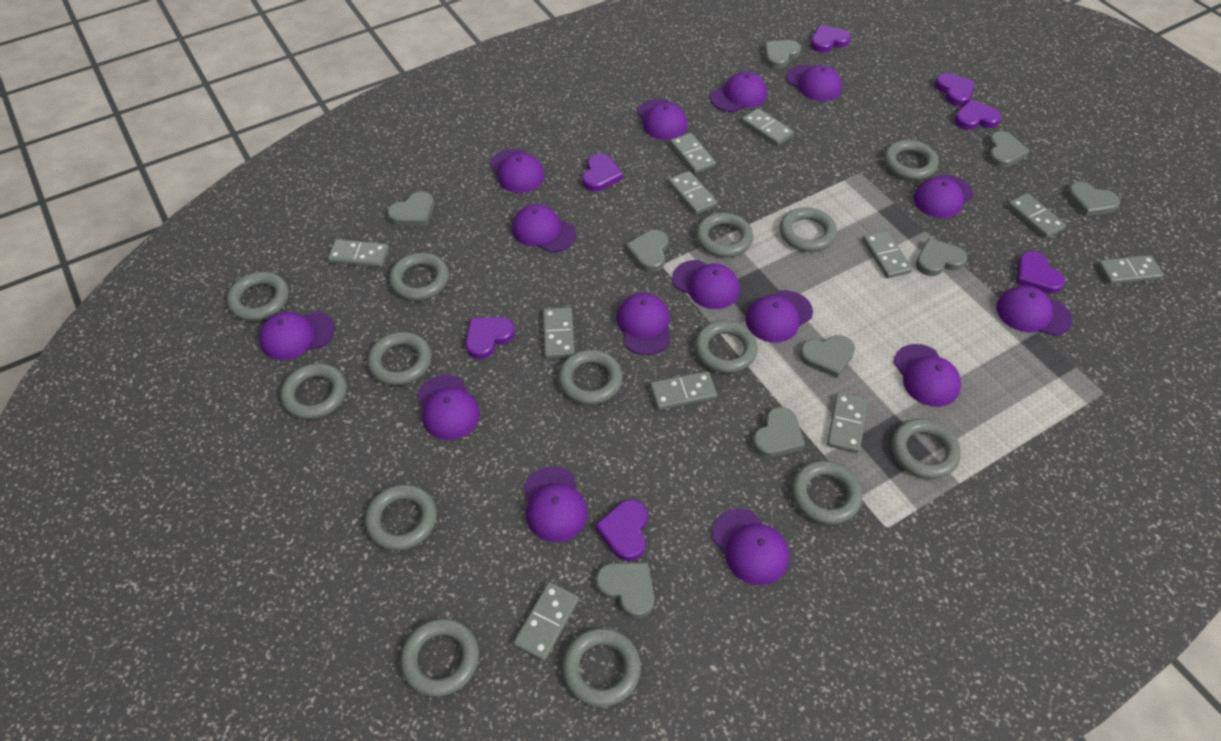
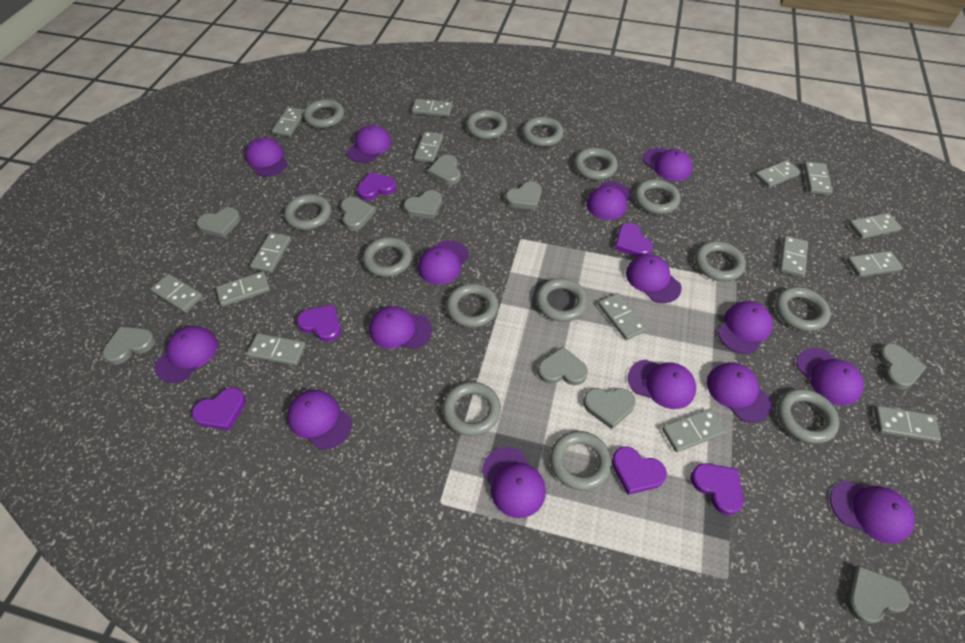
grey domino: [328,239,389,268] [513,582,579,661] [543,307,575,359] [650,371,717,410] [668,171,717,215] [670,133,716,174] [741,108,794,146] [827,392,868,453] [863,231,912,278] [1007,193,1066,238] [1097,255,1164,284] = 11 -> [150,274,203,312] [216,271,270,307] [247,333,306,366] [250,232,291,273] [272,107,304,137] [412,99,452,117] [414,132,443,163] [598,293,647,340] [662,409,726,452] [755,160,801,188] [779,236,808,277] [803,162,833,195] [846,251,903,277] [848,213,902,239] [874,406,941,442] = 15
grey heart: [387,191,434,226] [596,562,655,619] [625,230,669,272] [752,407,805,458] [764,40,801,69] [799,335,855,378] [916,238,967,276] [988,131,1030,168] [1067,182,1120,217] = 9 -> [102,326,156,365] [197,208,241,238] [341,197,376,230] [404,190,442,219] [428,154,461,185] [505,181,542,210] [538,347,588,385] [583,388,636,429] [846,565,910,624] [878,343,926,389] = 10
purple heart: [465,317,515,359] [582,154,623,191] [595,500,648,561] [811,25,851,53] [935,73,975,106] [954,100,1002,130] [1017,251,1065,294] = 7 -> [192,387,246,431] [297,305,341,342] [357,173,397,201] [612,446,667,495] [615,223,653,257] [690,463,744,515] = 6

